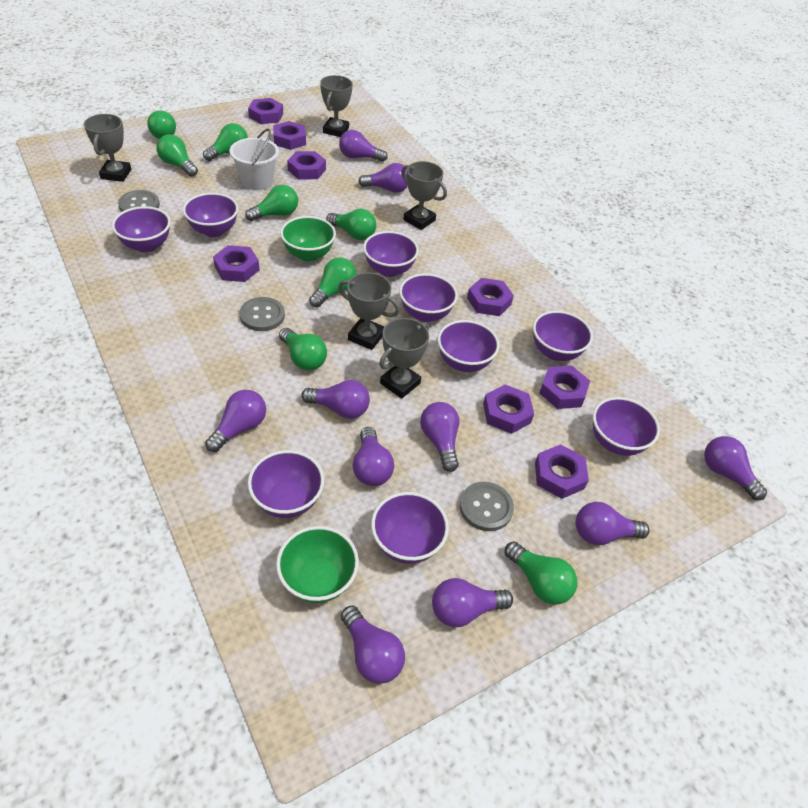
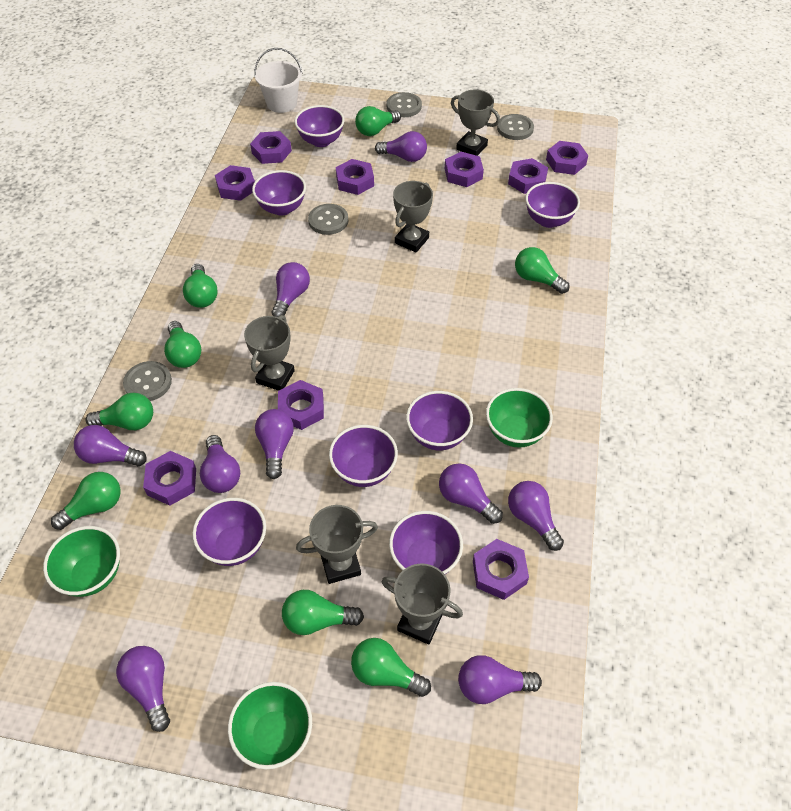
green bowl: [276,526,359,603] [280,216,336,261] = 2 -> [43,526,120,597] [228,682,312,770] [486,388,553,448] = 3
grey button: [118,190,160,212] [239,297,285,331] [460,482,514,531] = 3 -> [123,361,172,401] [308,204,348,235] [386,92,422,117] [497,114,534,140] = 4
purple bowl: [112,206,171,253] [183,193,238,237] [248,450,324,518] [363,231,419,277] [371,492,449,564] [399,273,458,322] [437,320,499,372] [533,311,593,361] [593,397,660,456] = 9 -> [193,498,266,566] [252,170,306,216] [294,105,344,147] [329,425,398,487] [389,511,463,574] [406,391,473,450] [525,182,580,228] = 7
purple light bulb: [205,390,266,452] [301,380,370,419] [339,130,388,162] [341,606,405,684] [353,427,394,486] [358,163,408,193] [420,402,459,472] [432,578,513,627] [576,502,650,545] [704,436,767,500] = 10 -> [74,425,147,466] [116,646,170,732] [200,435,240,493] [255,409,294,479] [272,262,310,317] [375,131,427,162] [439,463,503,524] [458,655,542,704] [508,481,564,551] = 9
purple nut: [213,245,259,282] [248,98,283,124] [273,121,306,150] [287,151,326,180] [467,278,514,316] [483,384,534,434] [535,444,589,499] [539,366,590,409] = 8 -> [143,451,196,506] [215,165,255,201] [250,131,292,164] [278,380,324,430] [336,159,374,195] [445,152,484,187] [473,539,529,600] [508,158,548,194] [546,141,588,175] = 9

